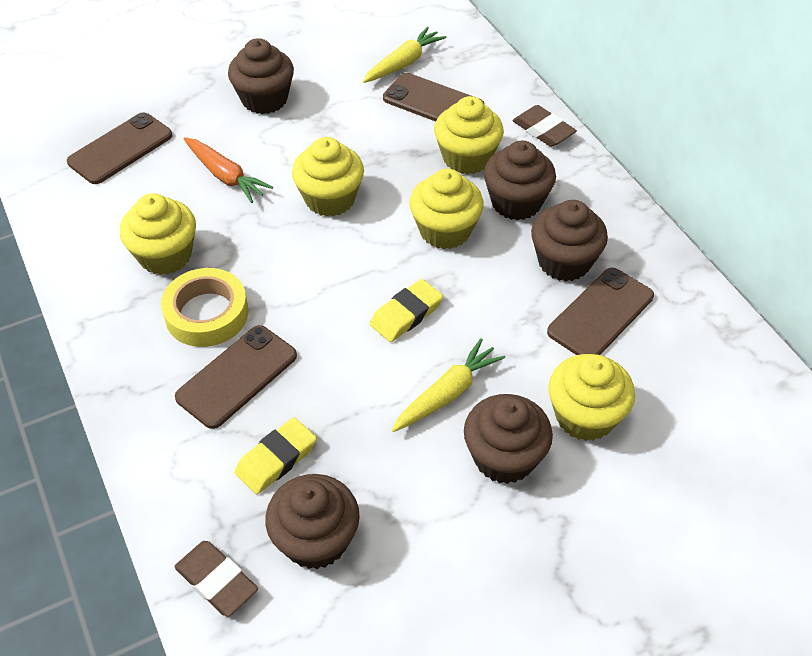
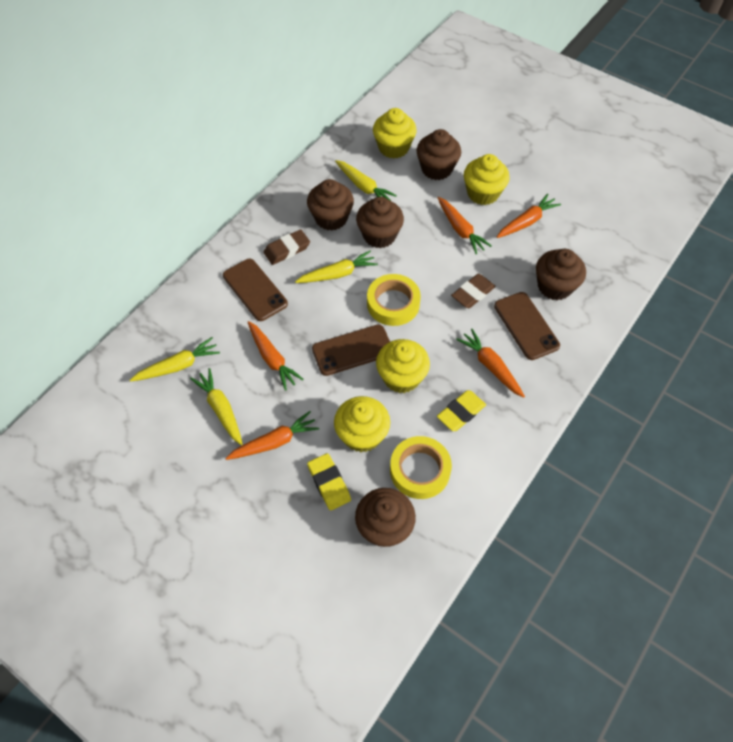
brown phone: [67,112,173,184] [175,325,297,429] [383,73,485,121] [547,267,654,355] = 4 -> [223,259,288,321] [312,324,390,376] [494,292,560,360] = 3
orange carrot: [183,137,273,203] = 1 -> [225,411,319,460] [248,321,304,391] [438,197,492,254] [456,328,525,398] [497,194,561,238] = 5
yellow carrot: [363,27,446,83] [392,338,505,432] = 2 -> [130,337,220,382] [190,368,243,445] [295,250,378,283] [335,160,397,201] = 4
yellow cupcake: [120,193,196,275] [292,137,364,217] [410,169,484,249] [434,96,504,174] [548,354,635,441] = 5 -> [334,396,390,452] [373,108,417,159] [376,339,430,393] [464,154,510,205] = 4
yellow tape: [161,268,249,347] = 1 -> [367,274,421,326] [390,436,452,499] = 2

